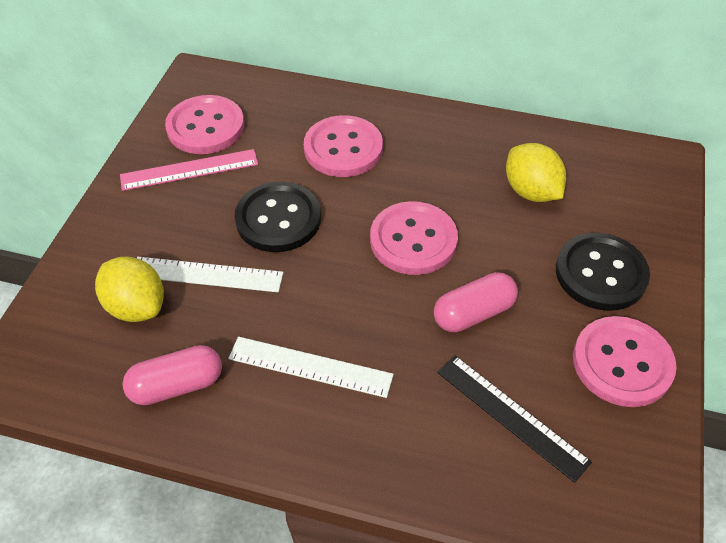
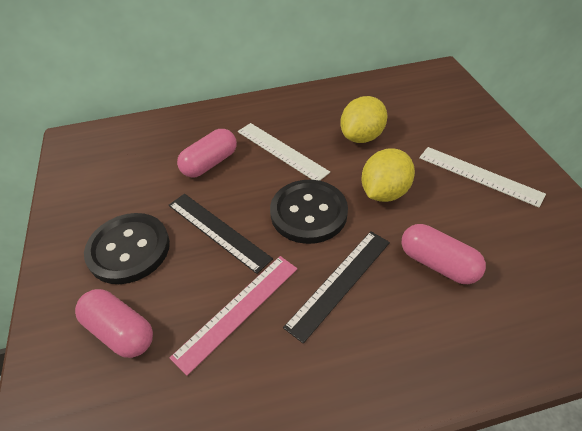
black ruler: [437,355,592,483] = 1 -> [169,194,273,274] [283,231,390,343] = 2
pink button: [165,95,244,154] [304,115,383,177] [370,201,458,275] [573,316,677,407] = 4 -> none = 0
pink capsule: [123,345,222,405] [434,272,518,332] = 2 -> [75,289,153,358] [177,129,237,178] [401,224,486,284] = 3

